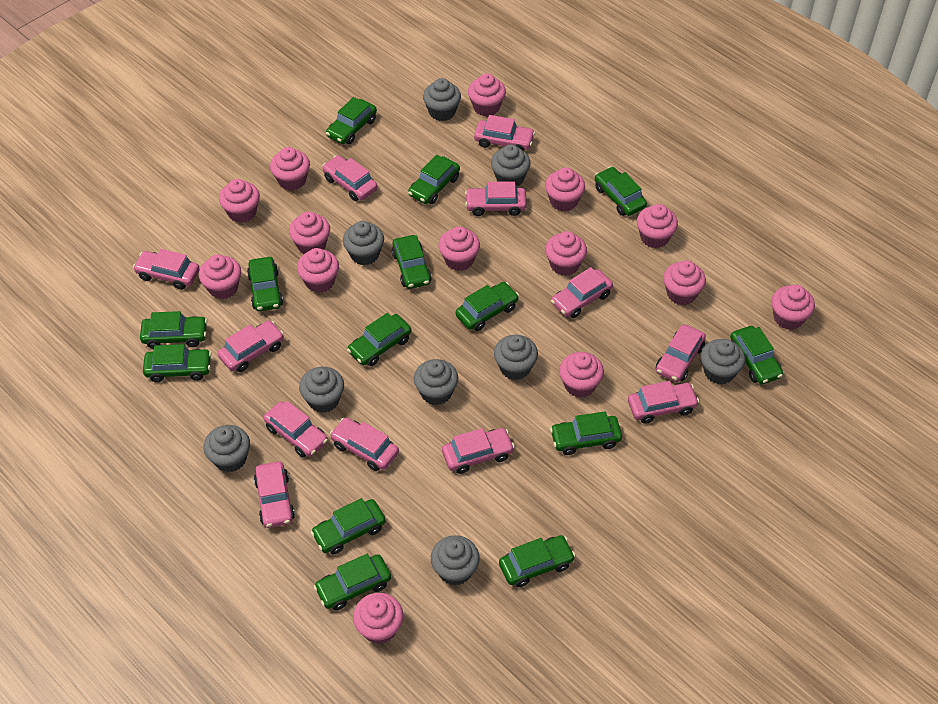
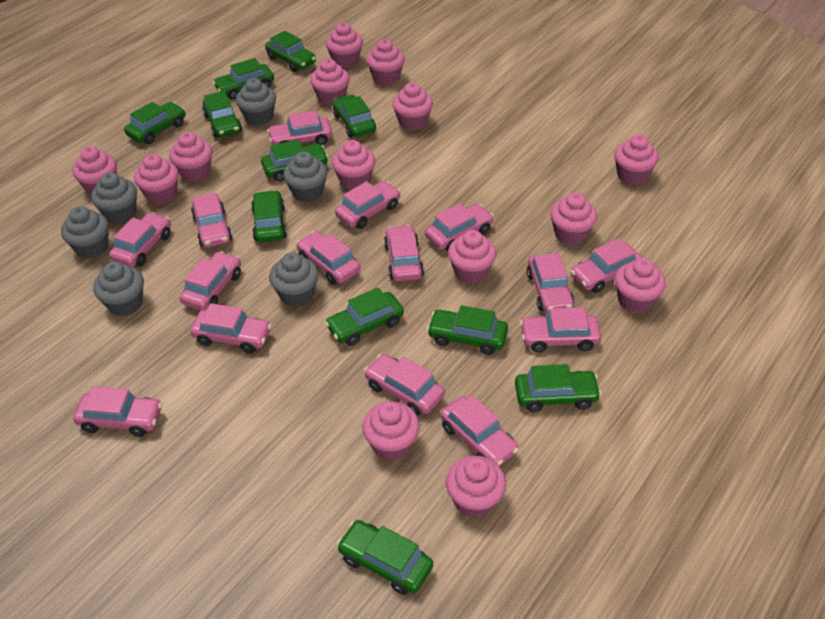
green car: [140,311,207,349] [143,344,211,382] [247,257,283,311] [311,498,386,555] [314,554,391,610] [326,97,377,144] [347,313,411,366] [392,235,432,289] [408,155,460,204] [455,282,519,331] [499,535,575,587] [550,411,622,455] [595,167,647,216] [730,326,783,384] = 14 -> [124,102,185,144] [202,91,242,138] [213,58,274,99] [251,190,287,243] [261,139,328,181] [265,31,316,72] [325,287,404,346] [333,95,376,138] [337,520,433,595] [427,305,508,355] [515,364,601,412] = 11
grey cupcake: [204,425,250,472] [299,367,344,413] [343,221,384,265] [414,359,458,405] [423,78,461,121] [431,535,480,585] [491,144,531,186] [494,335,538,380] [701,339,745,384] = 9 -> [61,206,109,259] [91,172,137,224] [93,262,144,316] [236,78,276,126] [269,252,319,307] [283,152,328,202] = 6
pink car: [133,249,200,290] [218,321,284,372] [254,461,295,528] [264,401,328,457] [322,155,378,201] [330,417,399,471] [442,428,515,474] [465,181,527,216] [474,115,535,151] [551,267,613,318] [628,381,699,424] [656,325,706,382] = 12 -> [73,387,162,437] [109,212,171,267] [180,251,241,310] [190,303,271,354] [191,193,233,248] [267,110,332,145] [296,231,361,285] [335,181,401,229] [364,354,445,416] [384,225,424,281] [425,203,494,252] [440,395,519,466] [520,307,601,353] [527,253,574,313] [570,238,643,293] = 15

